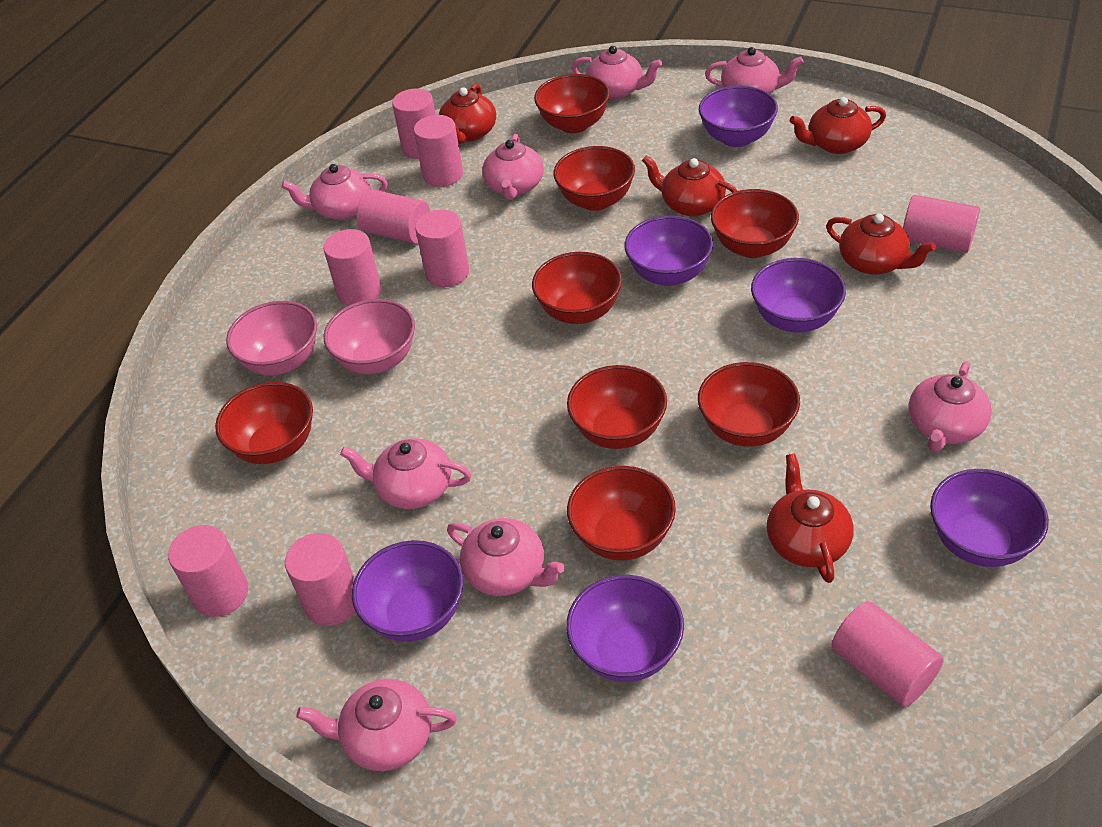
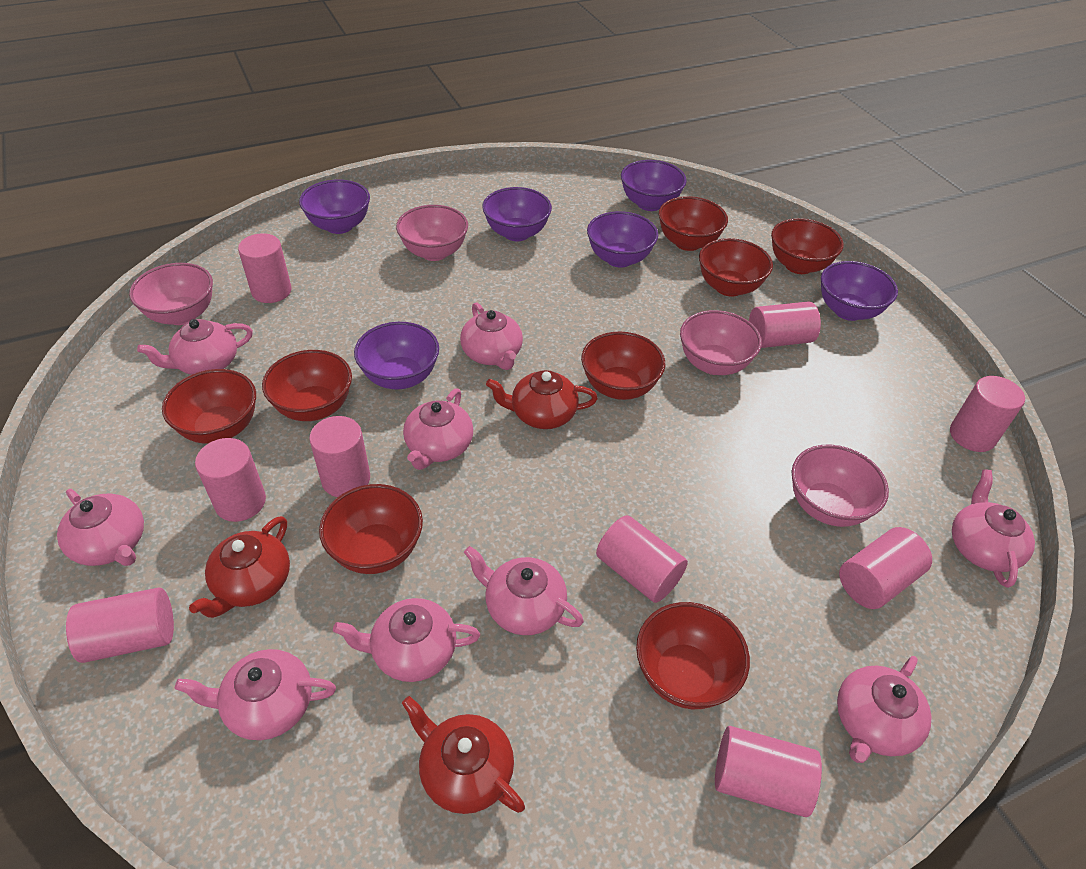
pink bowl: [226,301,317,375] [324,299,415,374] = 2 -> [129,263,213,325] [396,205,468,261] [680,310,762,375] [792,445,889,527] = 4
pink teapot: [281,164,388,220] [296,679,457,771] [340,438,472,509] [447,518,565,596] [482,134,544,200] [572,46,662,100] [705,47,804,94] [909,361,992,452] = 8 -> [57,489,144,566] [137,319,253,375] [175,649,336,740] [333,598,480,682] [403,388,473,470] [460,302,523,370] [464,546,584,635] [837,656,932,763] [952,470,1035,588] = 9
red teapot: [439,84,496,144] [642,155,738,216] [767,454,853,583] [790,97,886,154] [826,213,936,274] = 5 -> [189,516,290,618] [402,696,525,814] [486,370,598,429] = 3

